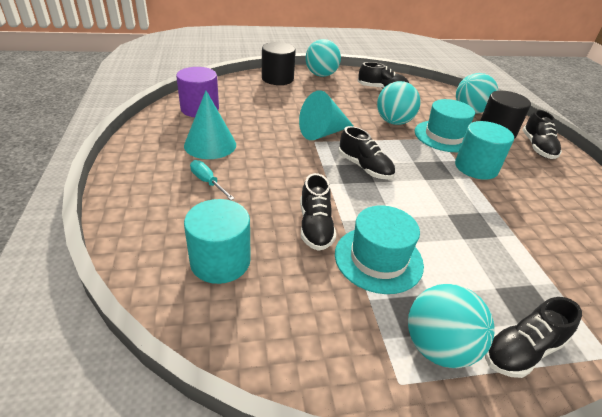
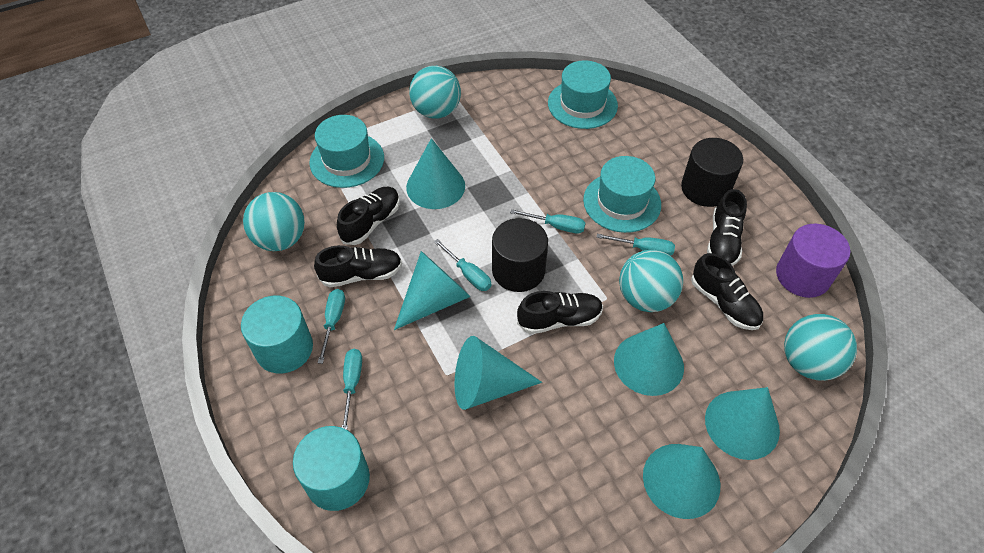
turquoise cone: [184,91,236,159] [299,90,353,140] = 2 -> [394,251,471,330] [406,138,465,209] [455,336,542,410] [614,323,684,396] [643,444,720,519] [705,387,780,460] = 6
turquoise hat: [335,205,424,294] [415,99,475,152] = 2 -> [309,115,384,188] [548,61,618,129] [583,156,661,233] = 3
turquoise screwdriver: [190,160,235,200] = 1 -> [318,289,345,364] [342,349,362,430] [434,239,491,291] [510,209,585,233] [596,234,675,256] = 5

